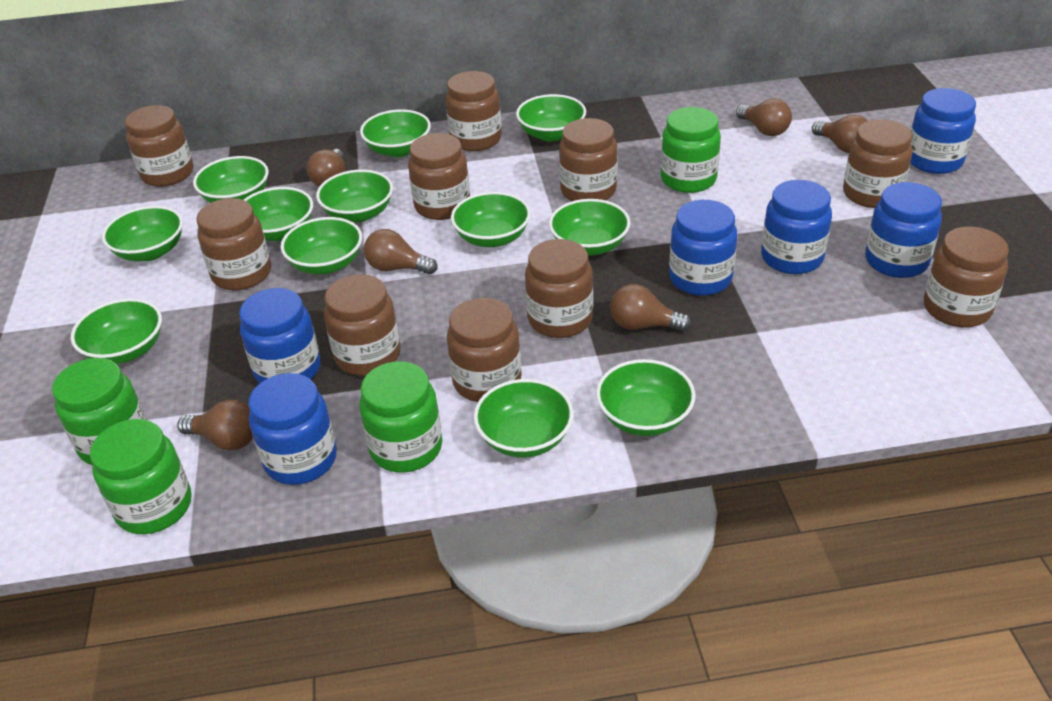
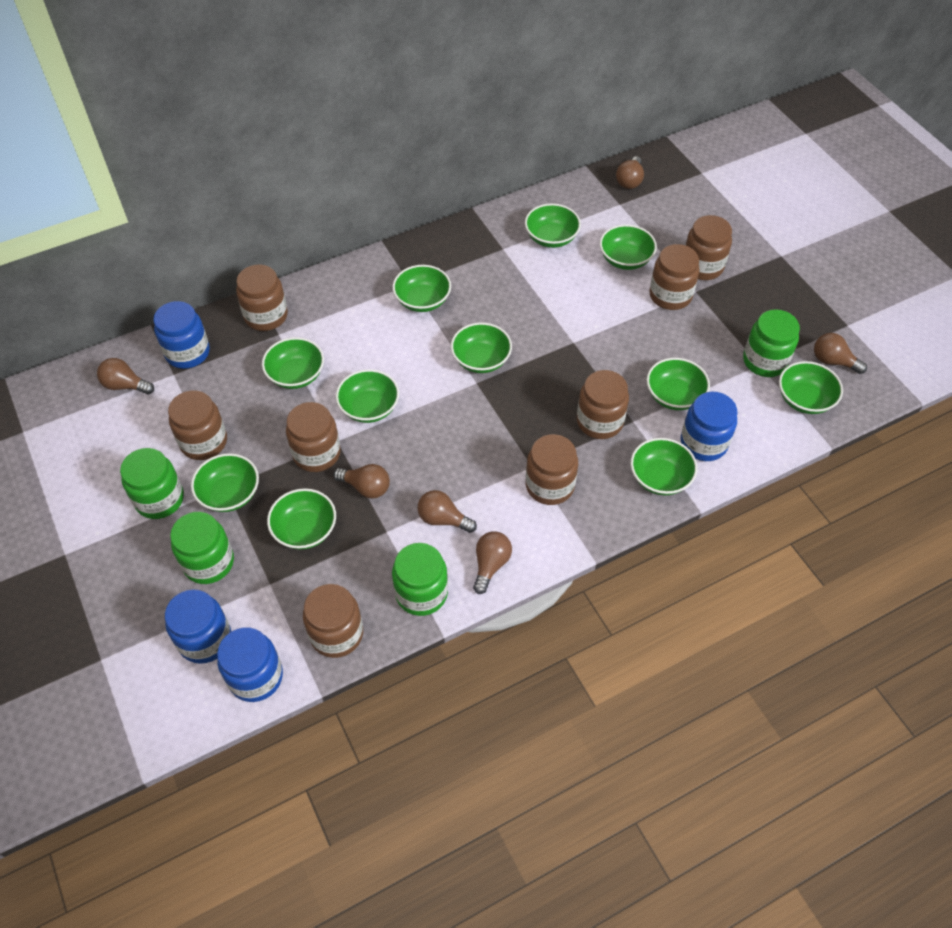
blue jar: [239,288,321,384] [248,373,337,485] [669,200,737,296] [761,180,832,274] [865,182,942,278] [910,88,976,174] = 6 -> [153,301,210,369] [165,589,231,664] [217,627,283,702] [681,391,737,461] = 4
brown jar: [125,105,193,187] [196,198,271,291] [324,274,401,376] [408,133,470,220] [446,71,502,151] [447,298,522,402] [525,239,593,338] [559,118,617,201] [843,119,913,208] [924,226,1009,327] = 10 -> [168,390,227,460] [236,265,288,331] [286,402,341,472] [303,584,363,658] [526,434,578,505] [577,370,629,439] [649,244,700,310] [685,215,732,280] = 8
green bowl: [71,298,162,364] [102,206,183,261] [193,156,269,203] [244,187,313,241] [281,217,362,274] [316,169,393,223] [360,109,431,157] [451,192,531,247] [474,379,573,458] [516,94,586,142] [549,199,630,256] [596,359,695,436] = 12 -> [191,453,259,512] [262,337,324,389] [267,488,336,550] [336,369,399,423] [392,265,451,312] [451,323,512,373] [525,203,581,248] [600,225,657,270] [631,438,697,495] [647,358,710,410] [779,361,843,414] = 11

